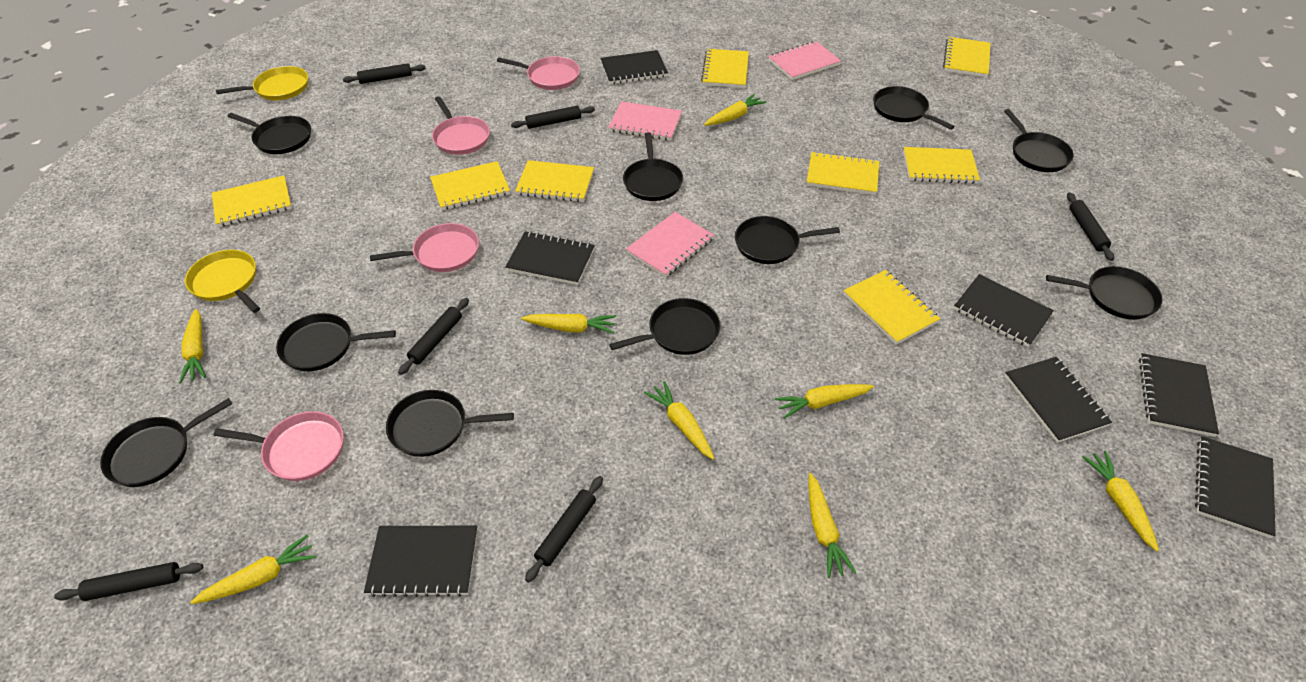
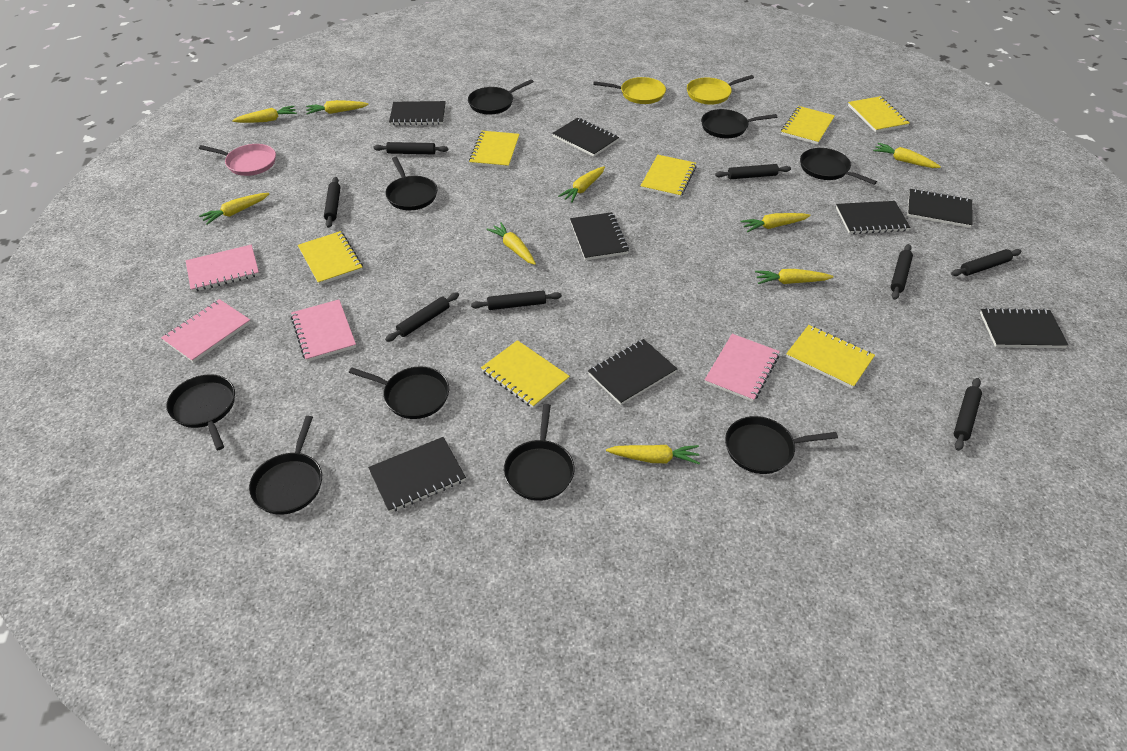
black notebook: [364,526,478,597] [505,231,595,285] [600,50,668,84] [954,274,1054,347] [1005,357,1112,443] [1139,353,1219,437] [1195,436,1276,538] = 7 -> [368,437,466,513] [389,101,446,125] [552,118,619,157] [570,212,629,260] [588,339,677,405] [836,201,910,234] [908,188,973,228] [980,308,1068,348] = 8
black pan: [100,398,232,487] [227,113,311,154] [276,313,396,371] [386,390,514,457] [609,298,720,355] [623,132,683,201] [735,216,840,264] [873,86,955,130] [1004,109,1074,172] [1046,266,1163,320] = 10 -> [166,374,235,450] [249,416,322,515] [349,367,449,419] [385,157,437,210] [468,79,534,114] [504,404,574,501] [701,109,777,138] [725,416,838,474] [800,148,877,185] = 9
black rolling pin: [54,562,203,601] [343,63,426,84] [398,298,469,375] [511,106,595,129] [525,476,603,582] [1067,192,1114,261] = 6 -> [324,177,340,228] [373,142,448,154] [385,292,459,342] [471,290,562,310] [715,164,791,179] [890,244,913,300] [951,249,1021,276] [954,378,982,451] = 8
pink notebook: [608,101,682,141] [626,212,714,277] [768,41,841,80] = 3 -> [161,299,251,363] [186,245,259,292] [291,299,356,362] [705,334,780,402] = 4
pink pan: [214,411,344,481] [370,223,479,272] [432,96,490,155] [497,56,580,90] = 4 -> [199,144,276,176] = 1
yellow carrot: [179,309,206,384] [190,535,316,604] [521,314,616,333] [644,381,714,460] [704,94,766,126] [775,384,874,419] [808,473,857,578] [1082,451,1159,551] = 8 -> [199,193,269,225] [232,106,297,123] [306,100,369,114] [487,222,536,265] [558,166,605,203] [606,445,700,464] [741,213,811,232] [755,269,834,284] [873,143,941,168] = 9
yellow notebook: [212,175,292,227] [430,161,510,210] [515,160,594,202] [701,49,749,88] [807,152,879,195] [844,270,940,344] [903,147,980,184] [943,37,991,77] = 8 -> [298,231,363,285] [469,131,520,168] [481,340,570,408] [641,155,696,198] [781,106,835,145] [786,325,875,389] [848,96,910,132] = 7

